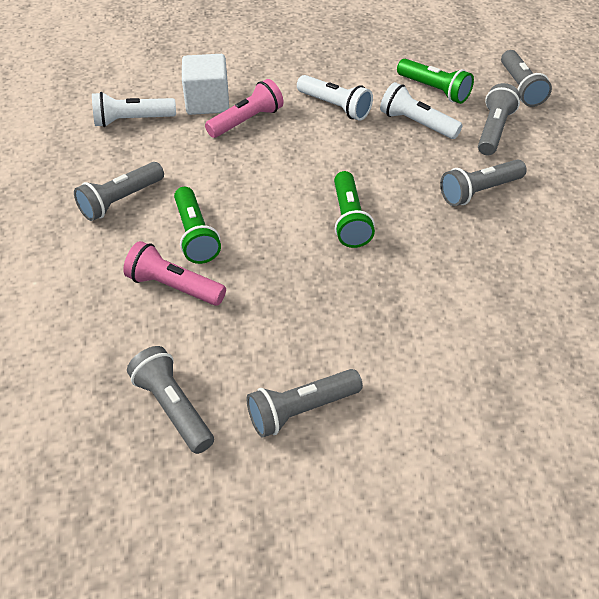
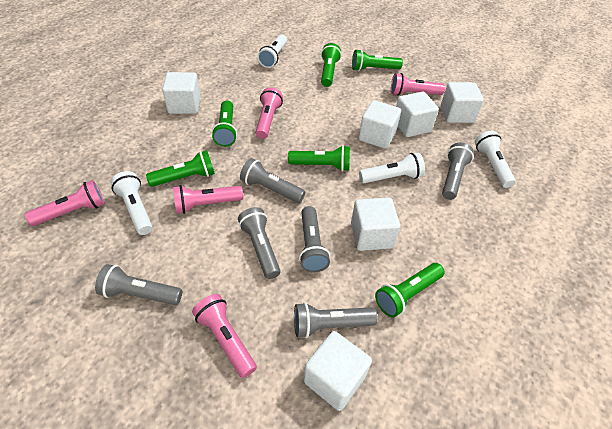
green flashlight: [174,187,221,264] [334,171,375,248] [397,59,474,104] = 3 -> [146,150,215,187] [212,100,237,147] [288,145,350,171] [321,43,341,87] [352,49,403,71] [375,263,444,318] = 6
pink flashlight: [123,241,226,306] [205,79,284,138] = 2 -> [25,180,105,226] [173,185,243,214] [192,294,257,378] [255,87,283,139] [391,73,445,96] = 5
white cube: [182,54,229,115] = 1 -> [162,72,200,114] [304,331,372,411] [351,197,400,251] [359,100,401,149] [396,92,439,137] [441,82,484,123] = 6
white flashlight: [92,92,176,127] [297,75,373,121] [380,82,463,139] = 3 -> [111,171,153,235] [258,34,287,68] [359,152,425,183] [475,131,516,188] = 4

